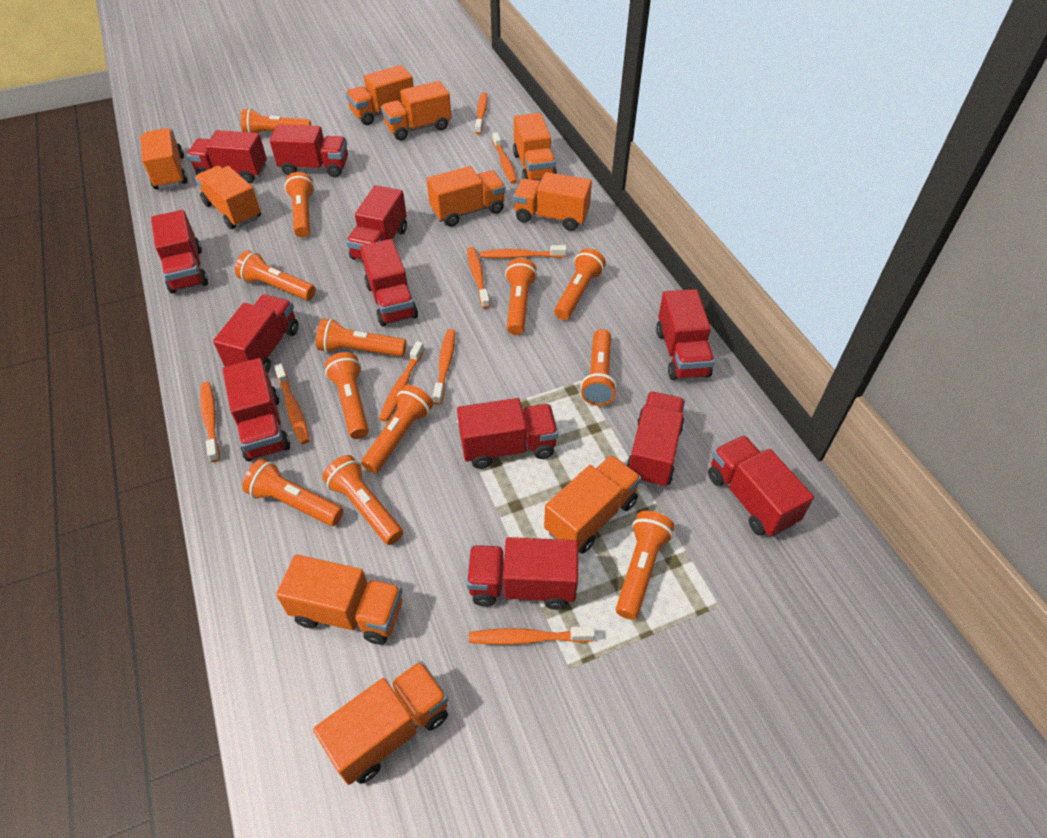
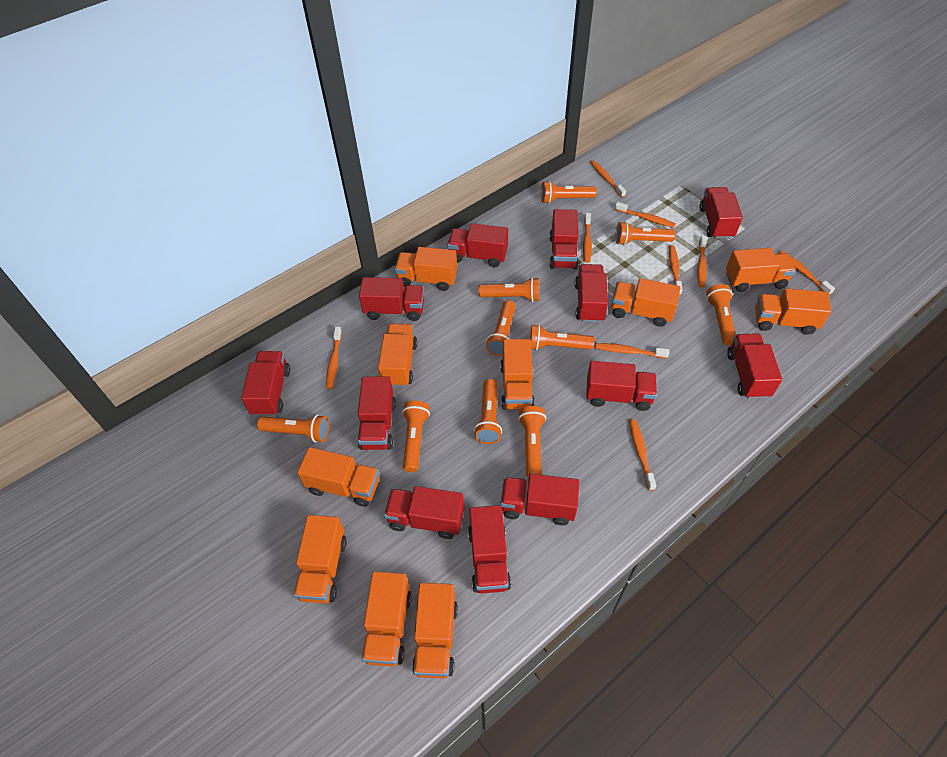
orange flashlight: [235,250,316,300] [241,108,311,133] [242,459,343,526] [284,172,315,238] [316,319,406,357] [322,455,403,545] [325,352,369,439] [361,385,433,473] [505,258,537,335] [554,248,606,320] [580,329,617,406] [616,511,675,620] = 12 -> [257,414,329,442] [402,400,430,472] [474,379,502,444] [478,277,539,302] [486,300,516,356] [518,406,546,478] [529,324,595,350] [541,181,597,204] [615,222,676,245] [706,284,736,346] = 10

